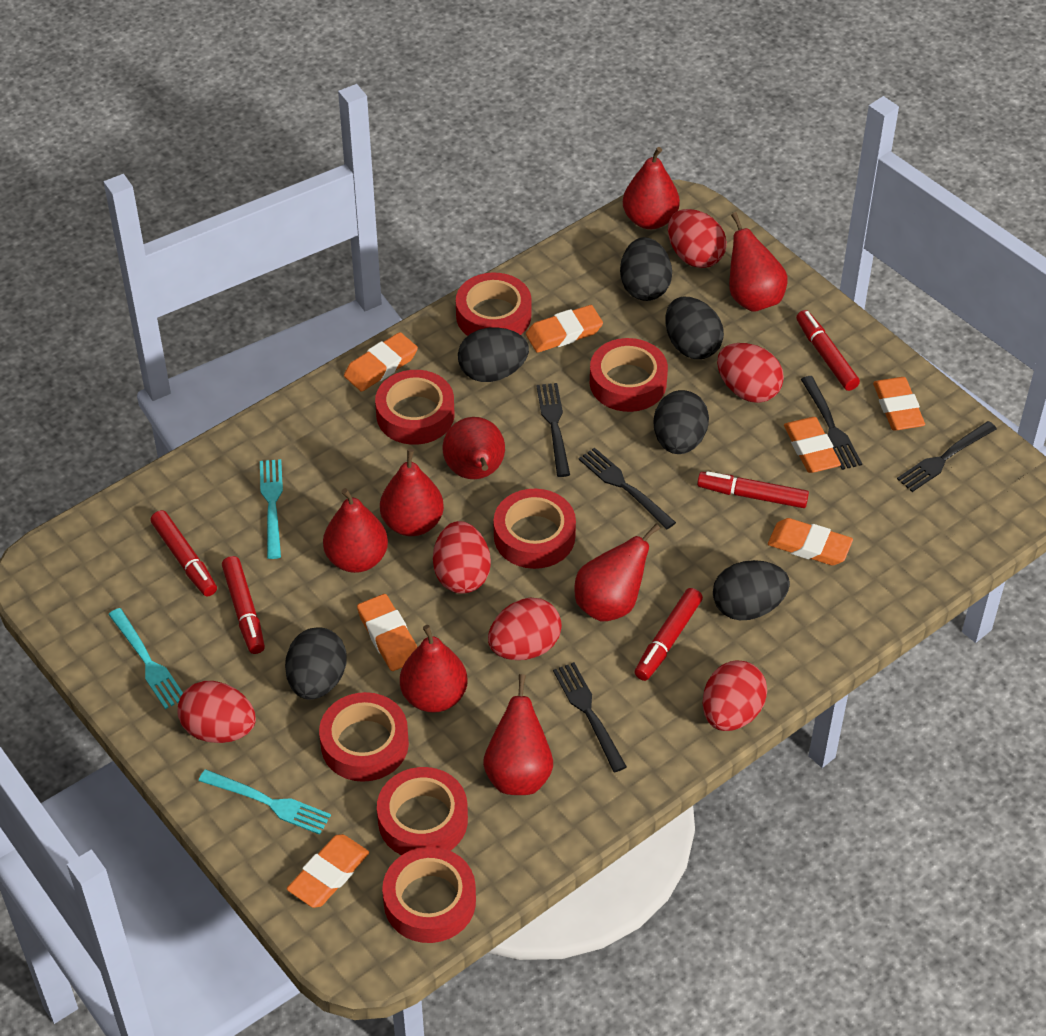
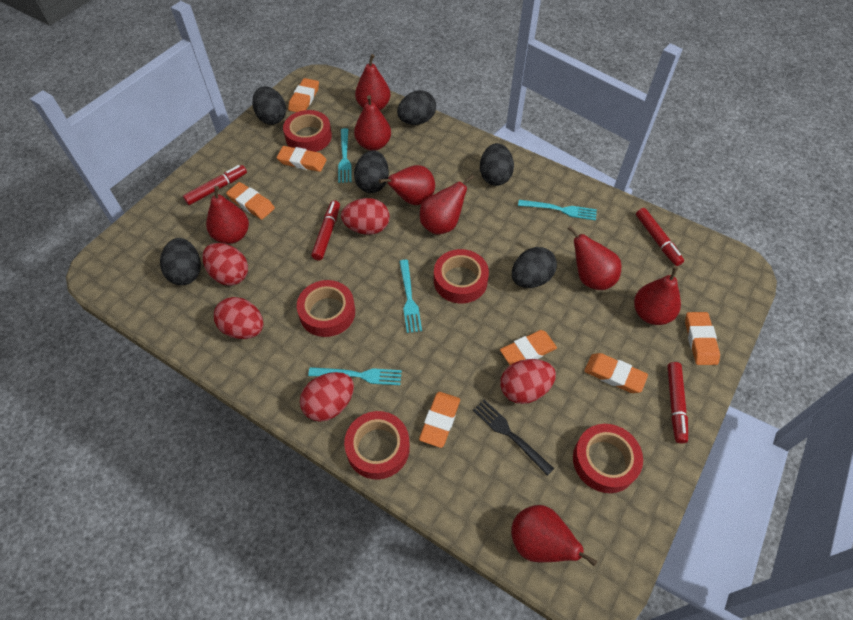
black fork: [536,383,570,477] [553,662,627,772] [578,448,676,529] [801,376,862,470] [897,421,997,492] = 5 -> [473,399,554,476] = 1
red egg: [177,681,256,743] [433,521,491,594] [488,597,562,660] [668,209,727,268] [703,660,767,731] [717,343,784,403] = 6 -> [202,243,248,286] [214,297,264,339] [300,372,354,422] [341,198,390,235] [500,359,556,404] = 5
red marker: [150,510,217,596] [222,556,265,654] [634,588,703,681] [697,471,809,508] [796,310,860,391] = 5 -> [183,165,247,205] [311,200,340,261] [636,208,684,266] [667,362,688,443] = 4
red tape: [319,692,409,782] [375,370,454,445] [377,767,468,855] [382,847,476,943] [456,272,532,336] [494,488,576,569] [590,338,668,412] = 7 -> [283,110,332,152] [297,280,355,337] [344,411,410,479] [434,249,489,303] [573,424,643,493] = 5
turquoise fork: [108,608,183,709] [199,769,331,835] [260,459,283,559] = 3 -> [308,367,402,385] [338,128,352,183] [399,260,422,333] [518,200,597,221] = 4

